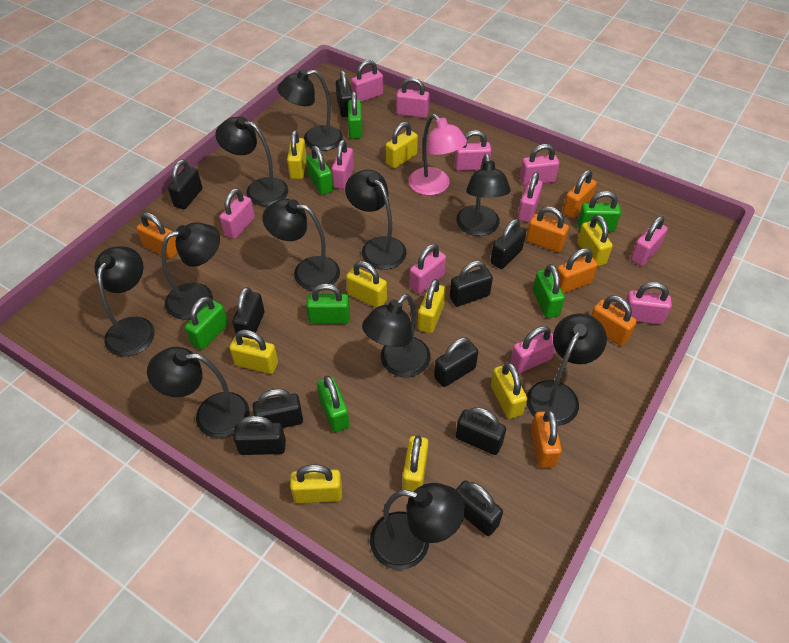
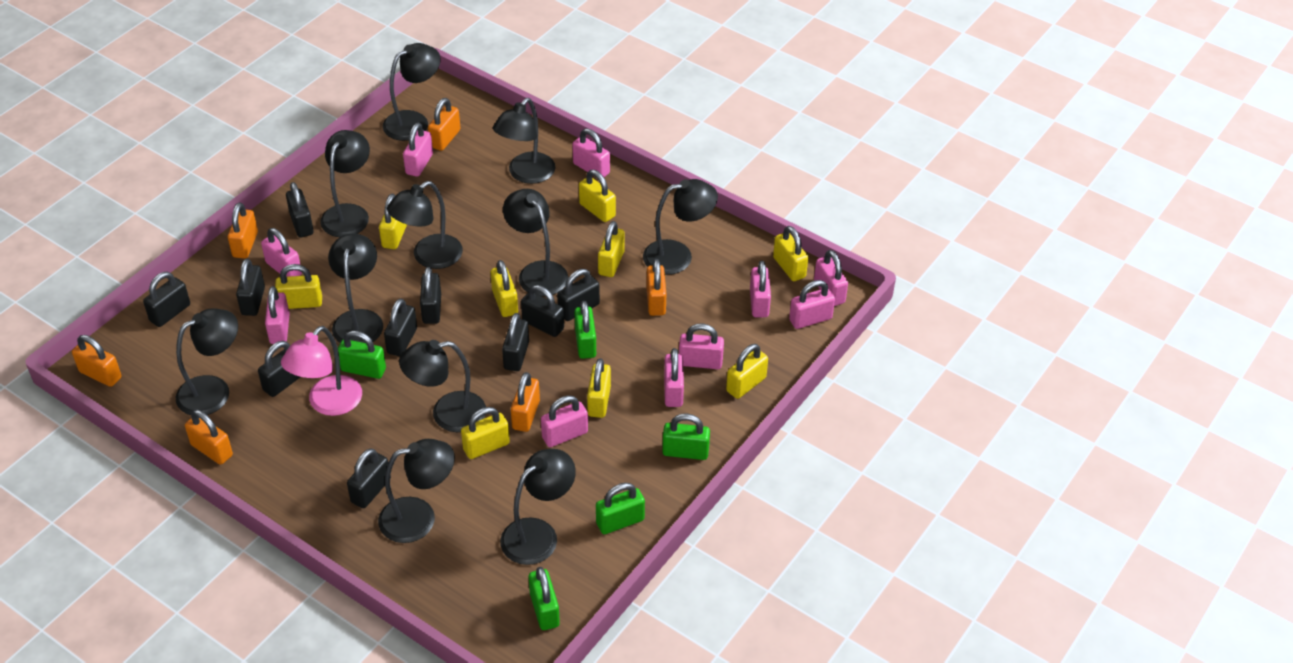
green padlock: [185,296,228,350] [306,146,333,195] [306,284,350,324] [317,375,349,432] [348,91,363,139] [533,264,565,318] [578,191,621,232] = 7 -> [338,331,386,379] [529,567,560,630] [574,301,596,359] [596,483,645,534] [662,414,710,460] = 5
pink padlock: [219,188,255,239] [331,140,354,189] [351,60,383,102] [396,77,430,118] [409,244,446,294] [454,130,491,171] [510,326,555,373] [518,172,543,222] [520,144,559,185] [622,282,672,324] [630,216,668,266] = 11 -> [261,228,302,277] [265,286,290,344] [403,123,433,177] [541,395,588,447] [572,128,610,177] [664,348,684,407] [679,323,724,369] [750,261,771,317] [789,280,835,329] [814,250,848,306] = 10

